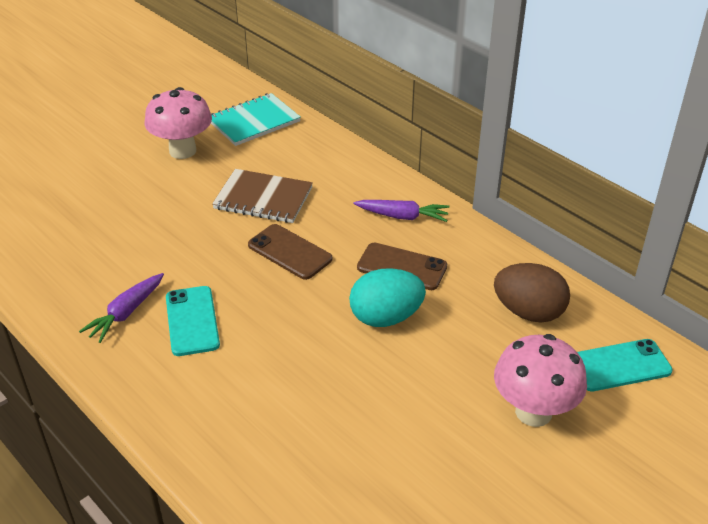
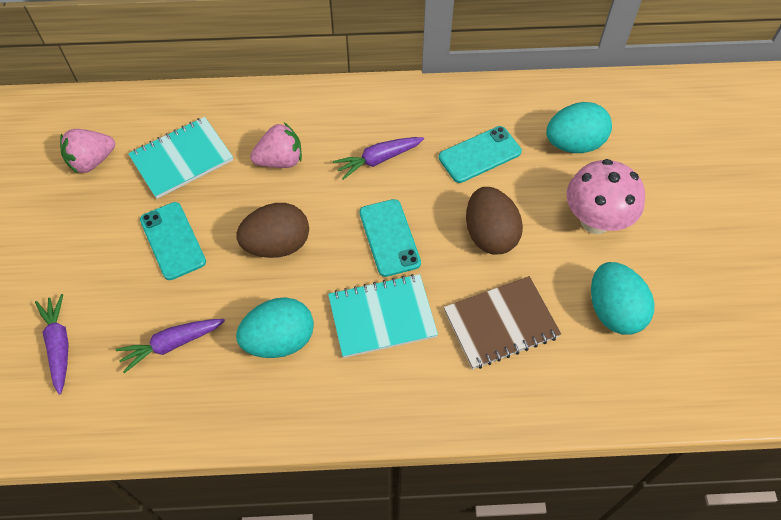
brown egg: [494,263,570,323] = 1 -> [236,203,309,258] [466,187,523,255] = 2
brown phone: [248,224,333,280] [357,242,447,290] = 2 -> none = 0
pink mushroom: [145,87,212,159] [494,334,587,427] = 2 -> [566,159,645,234] = 1
pink strawberry: none = 0 -> [60,129,115,174] [250,123,302,168] = 2
purple carrot: [79,273,164,343] [354,200,449,222] = 2 -> [35,294,68,395] [116,319,225,373] [333,137,424,180] = 3
turquoise egg: [349,268,426,327] = 1 -> [236,297,314,358] [546,102,612,153] [591,262,654,335] = 3
turquoise notebook: [211,93,301,146] = 1 -> [128,117,233,199] [328,274,438,358] = 2
turquoise phone: [166,286,220,356] [577,339,673,391] = 2 -> [140,202,206,280] [360,199,421,277] [439,126,522,183] = 3

